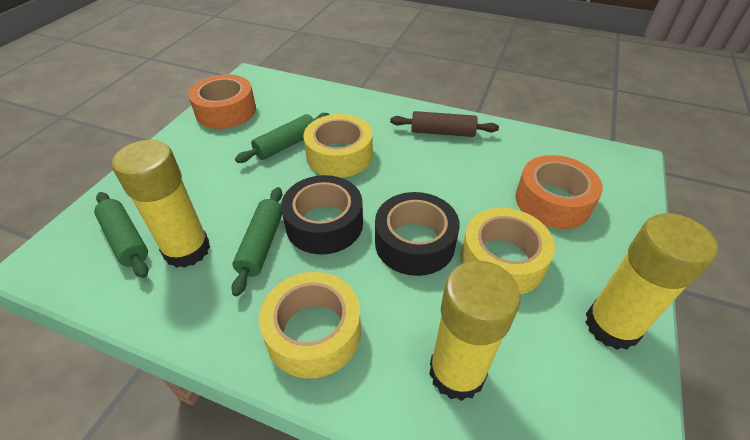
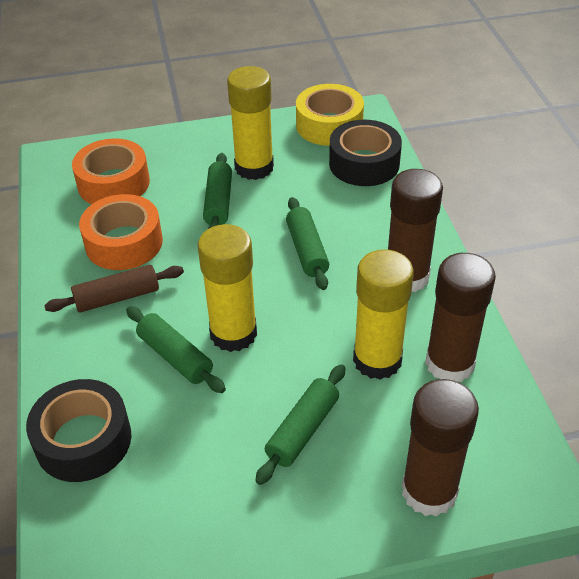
brown glue stick: none = 0 -> [388,169,443,292] [402,379,479,517] [425,253,496,382] = 3
green rolling pin: [94,192,148,278] [231,187,282,296] [235,113,329,163] = 3 -> [126,306,226,393] [203,153,232,229] [255,364,345,485] [286,197,329,290] = 4
yellow tape: [259,272,361,379] [303,114,373,178] [461,208,555,295] = 3 -> [296,84,364,146] = 1

